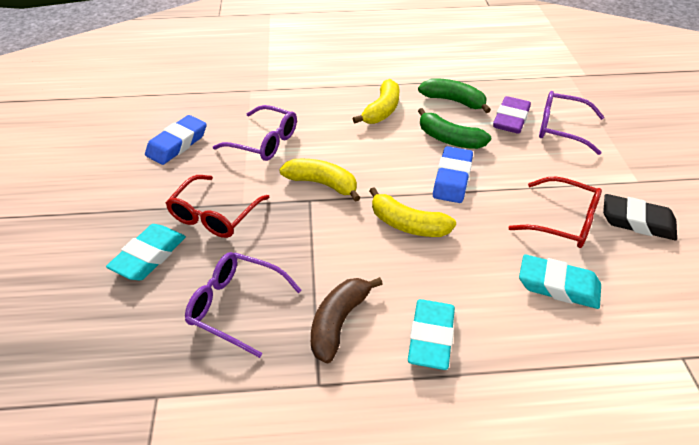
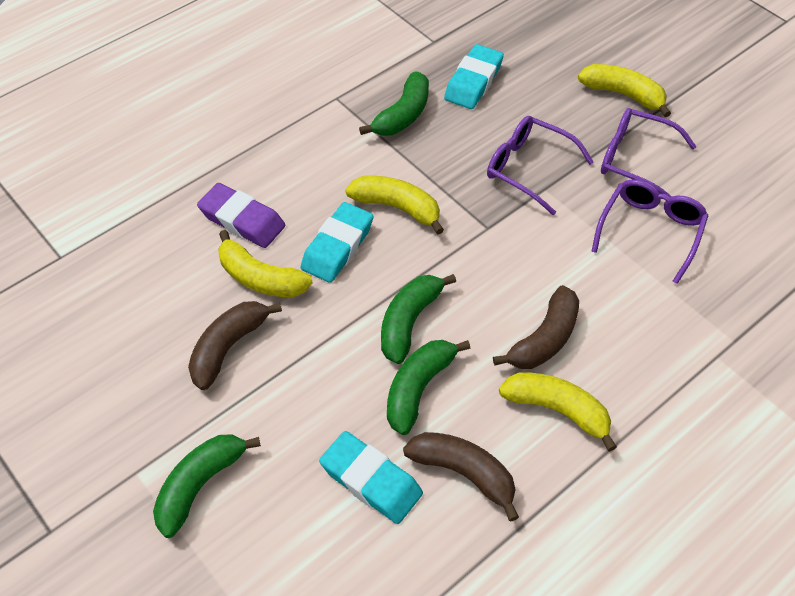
black eraser: [603,194,677,240] = 1 -> none = 0
blue eraser: [145,115,207,165] [433,146,473,203] = 2 -> none = 0
brown banana: [311,277,383,363] = 1 -> [188,301,282,390] [403,432,519,522] [493,285,579,369] = 3
green banana: [418,78,491,113] [418,108,491,149] = 2 -> [153,434,261,538] [359,72,429,136] [381,274,456,364] [387,340,471,435] = 4
red glasses: [166,175,270,238] [508,177,602,248] = 2 -> none = 0
yellow banana: [279,159,361,202] [353,79,399,124] [369,187,456,237] = 3 -> [218,230,313,297] [345,176,444,234] [499,373,617,452] [578,64,671,117] = 4

